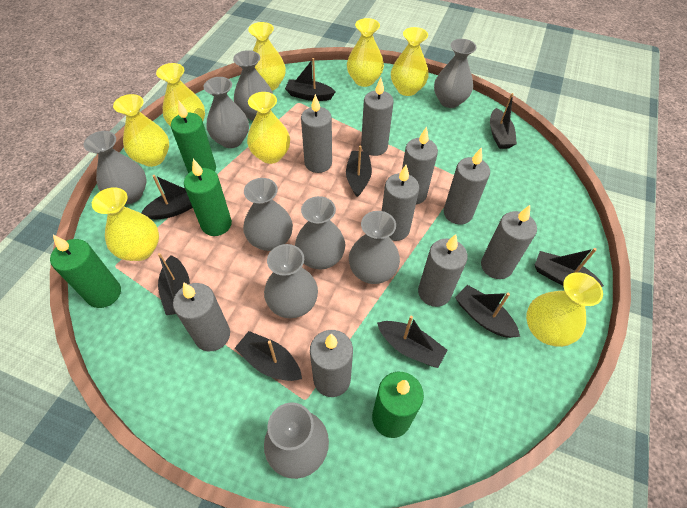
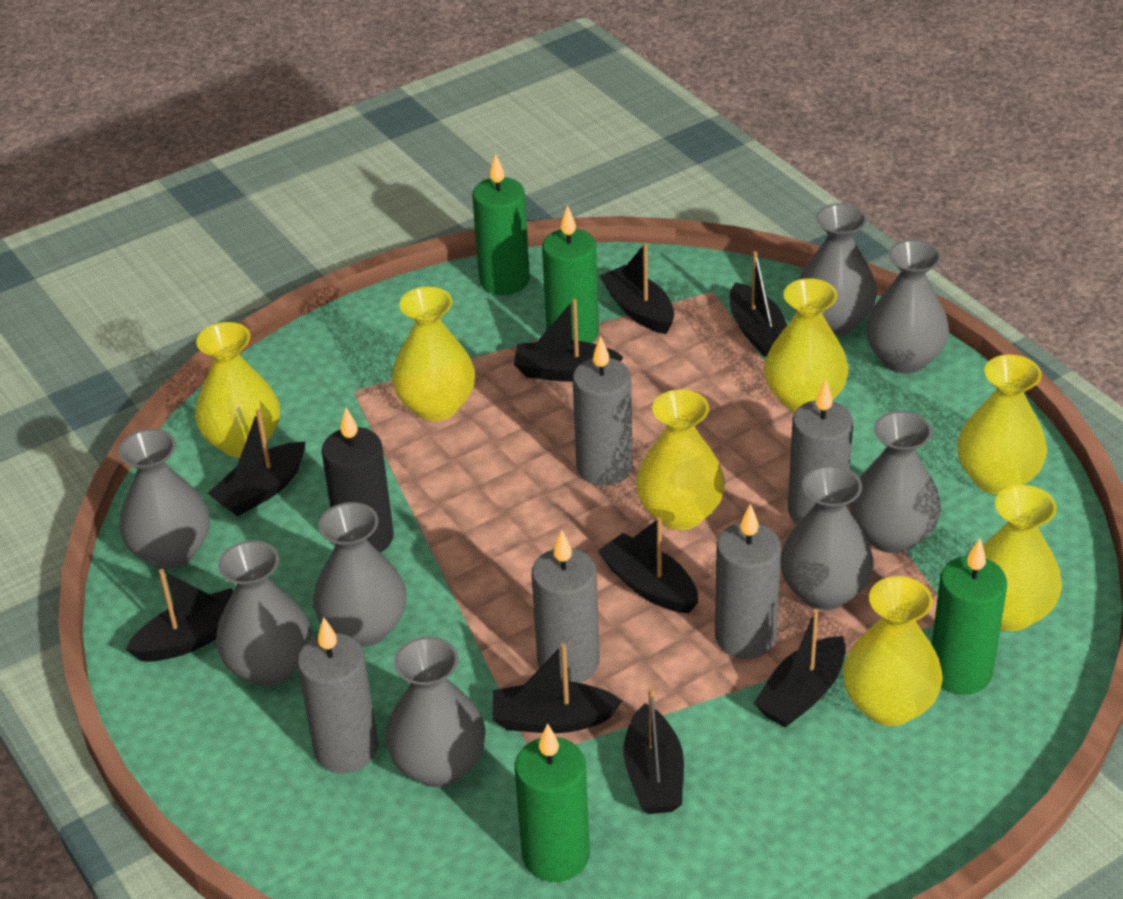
black candle: none = 0 -> [322,408,394,553] = 1
grey candle: [173,282,230,351] [301,94,332,173] [310,330,353,397] [361,78,394,156] [382,165,419,241] [402,127,438,205] [418,234,468,307] [444,147,490,225] [481,205,537,279] = 9 -> [297,617,378,773] [532,530,600,683] [573,336,633,485] [715,504,781,659] [788,379,853,524] = 5
grey vase: [84,131,147,204] [204,77,249,148] [233,50,273,121] [243,178,293,251] [264,244,318,318] [264,402,329,479] [295,196,345,270] [349,211,400,284] [434,39,477,108] = 9 -> [118,429,209,569] [216,540,311,686] [313,502,407,647] [385,636,486,787] [780,465,874,610] [799,203,877,335] [850,411,941,553] [866,240,949,374] = 8
yellow vase: [92,187,159,261] [113,94,169,167] [156,63,205,126] [247,92,290,164] [248,22,286,91] [347,18,384,87] [391,27,429,96] [526,272,603,347] = 8 -> [195,322,280,458] [392,286,475,421] [636,389,725,530] [764,278,849,412] [843,576,943,726] [957,355,1047,495] [983,485,1062,631] = 7

